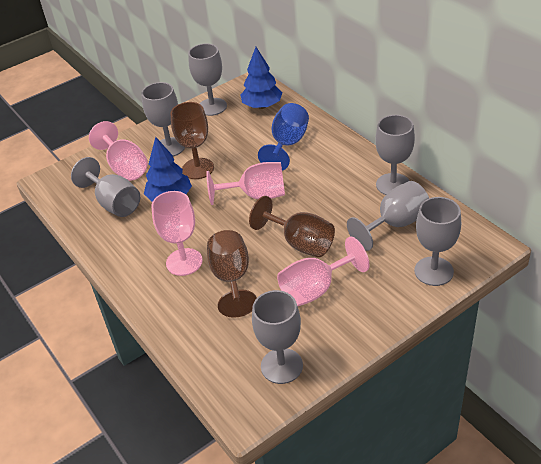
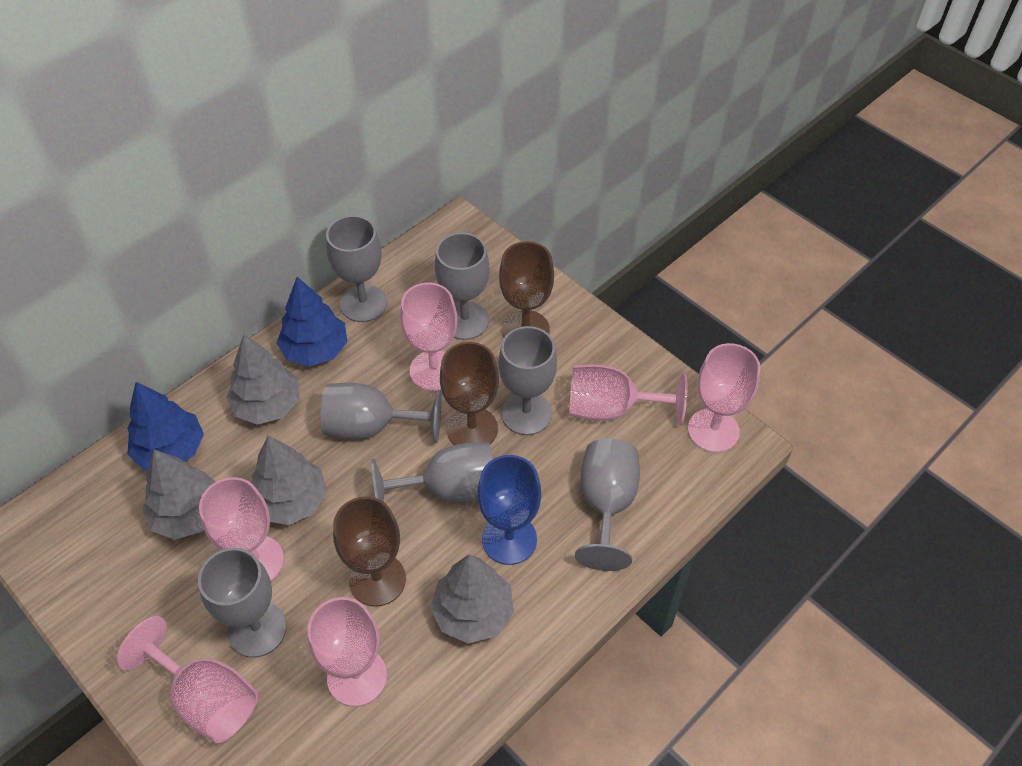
grey tree: none = 0 -> [142,449,215,540] [226,335,300,425] [252,435,327,525] [430,554,514,644] = 4
pink goblet: [89,121,148,181] [151,191,203,276] [206,162,285,205] [277,237,369,306] = 4 -> [116,616,258,743] [199,477,284,581] [307,597,387,707] [400,283,457,391] [569,364,688,425] [688,343,761,453] = 6

